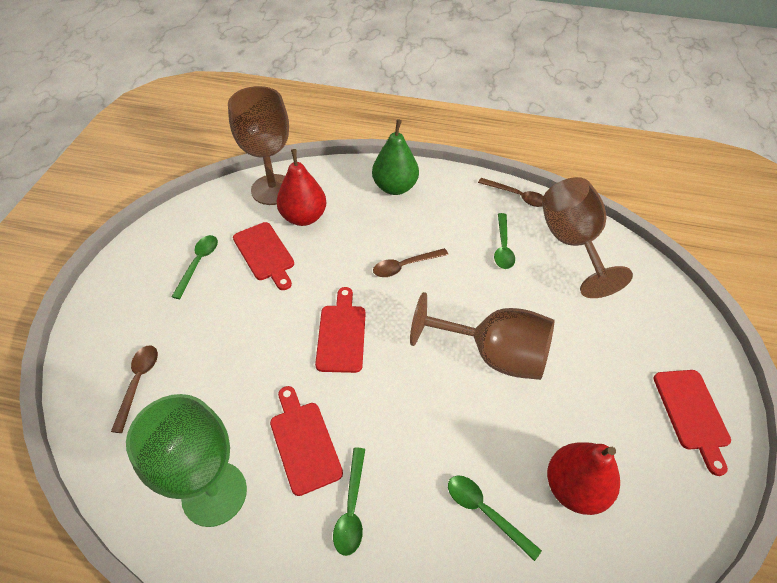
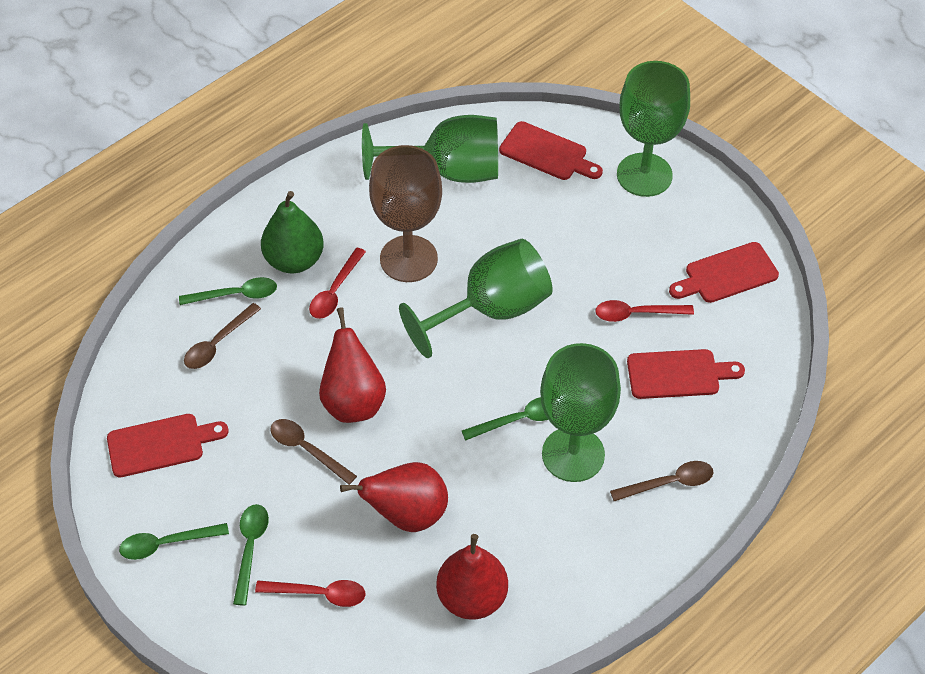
brown goblet: [228,86,289,205] [410,292,555,380] [542,177,633,298] = 3 -> [369,145,442,282] = 1
green goblet: [126,394,247,527] = 1 -> [362,115,498,183] [399,239,552,358] [540,343,621,482] [617,61,690,197] = 4
red pear: [276,149,327,226] [547,442,620,515] = 2 -> [319,307,386,423] [340,462,448,532] [436,534,508,620] = 3
red spoon: none = 0 -> [255,580,366,607] [309,248,366,319] [595,300,694,322] = 3

